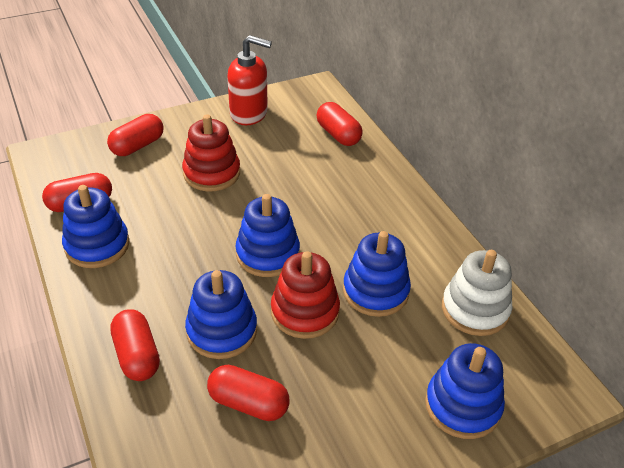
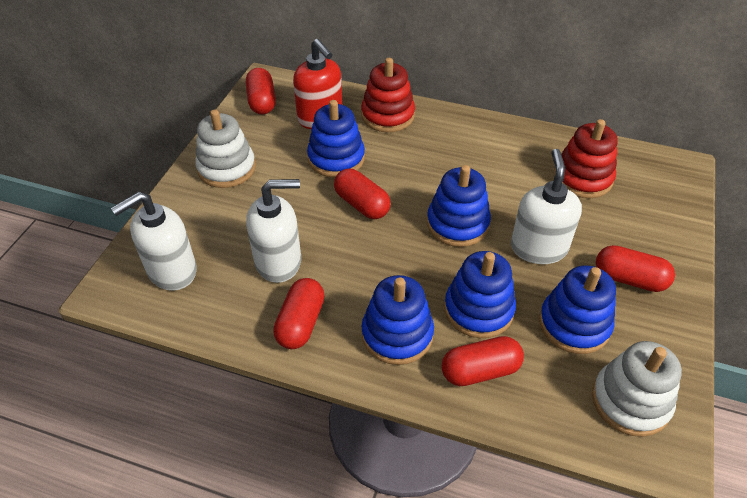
white soap dispenser: none = 0 -> [111,192,197,290] [246,179,301,283] [511,149,582,264] = 3
white stacking toy: [442,250,512,336] = 1 -> [195,110,256,188] [592,341,682,437] = 2

